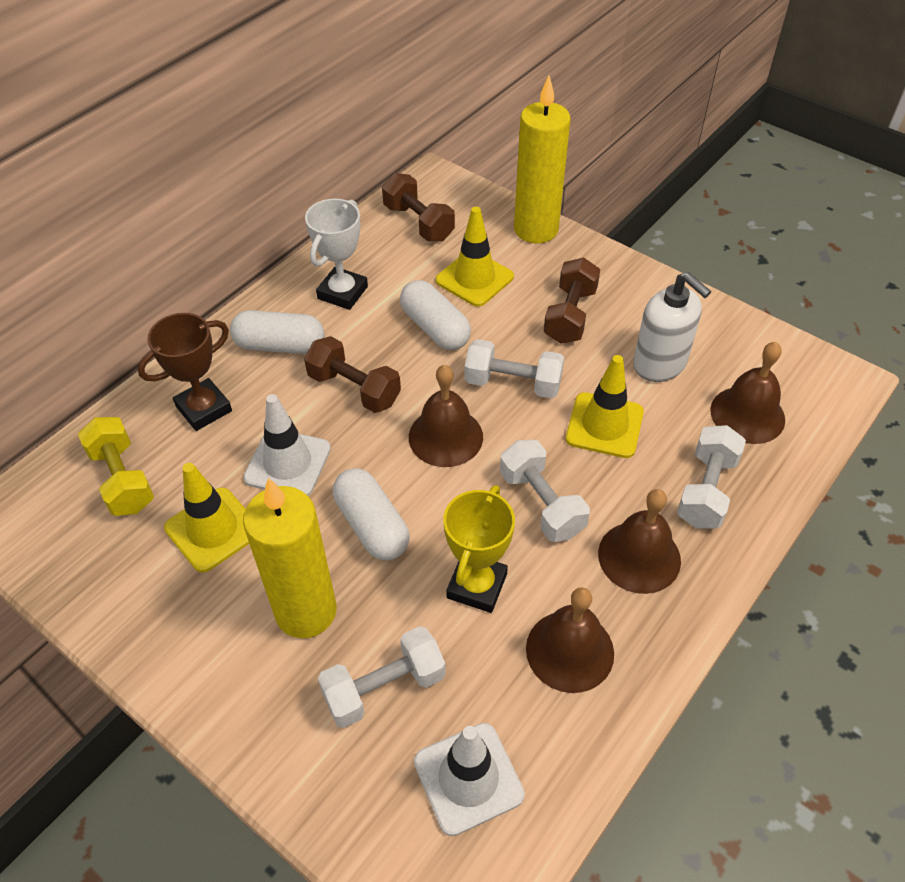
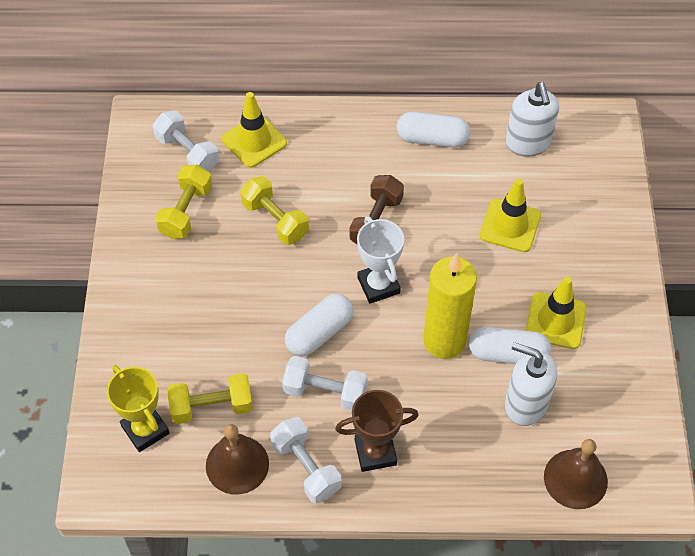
brown bell: [409,365,483,467] [526,587,614,693] [598,489,681,594] [710,342,785,444] = 4 -> [206,424,269,495] [544,439,608,509] = 2
brown dumbbell: [304,336,401,413] [382,173,455,242] [544,258,600,344] = 3 -> [350,175,404,244] = 1
white dumbbell: [318,626,446,728] [465,339,564,399] [500,440,590,542] [677,425,746,528] = 4 -> [153,110,219,172] [270,417,341,503] [282,356,368,411] = 3
white soap dispenser: [633,272,711,382] = 1 -> [505,342,557,426] [506,82,559,157] = 2
white traffic cone: [243,394,331,496] [414,723,525,836] = 2 -> none = 0
yellow candle: [243,478,336,638] [514,76,571,243] = 2 -> [423,253,477,359] = 1
yellow dumbbell: [78,417,154,516] = 1 -> [155,165,212,239] [168,373,253,424] [240,176,309,245] = 3

